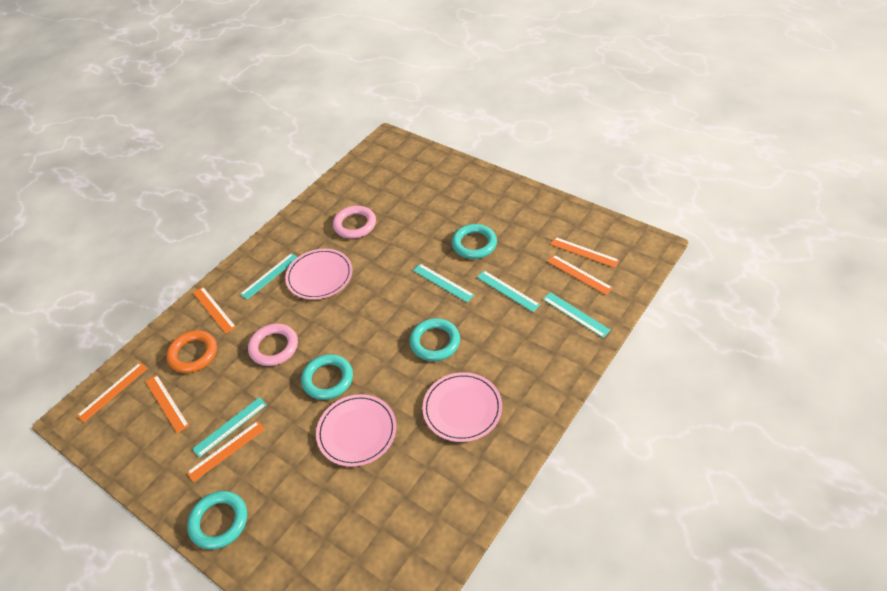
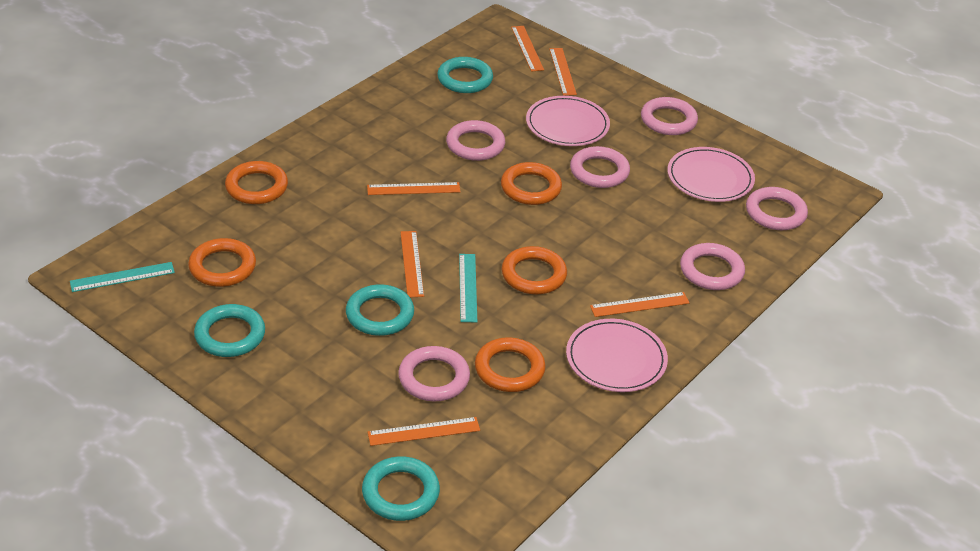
orange ring: [166,330,217,373] = 1 -> [188,238,256,287] [225,161,288,204] [475,337,546,392] [501,162,562,205] [502,246,567,295] = 5
pink ring: [248,324,298,366] [333,206,376,239] = 2 -> [398,346,470,401] [446,120,505,161] [570,146,630,188] [641,97,698,135] [680,243,745,290] [746,187,808,230] = 6
turquoise ruler: [192,397,267,458] [240,253,298,300] [413,264,474,302] [477,270,540,312] [543,292,611,338] = 5 -> [70,262,175,292] [459,254,477,322] = 2

